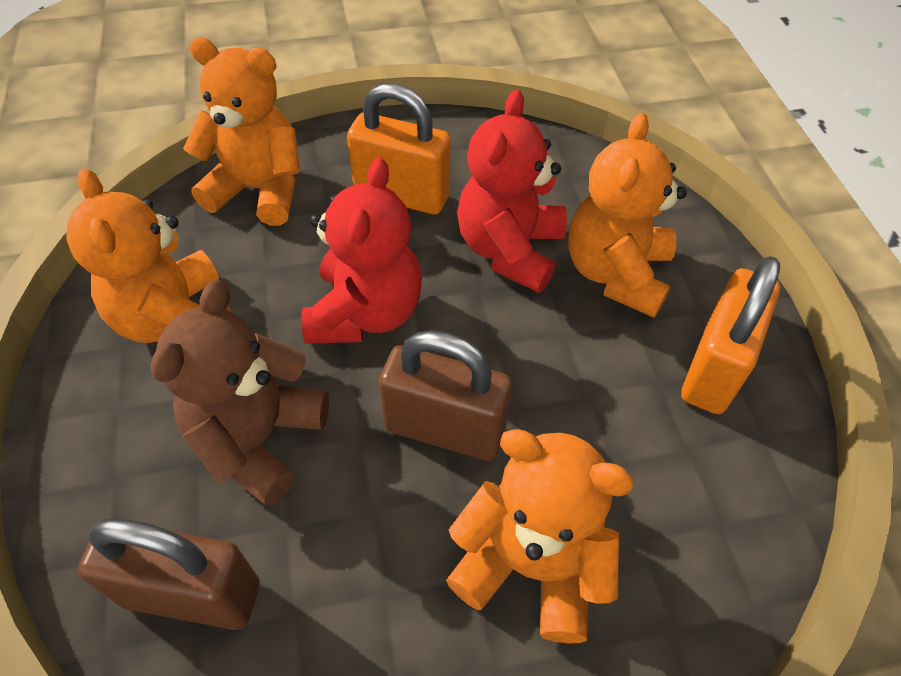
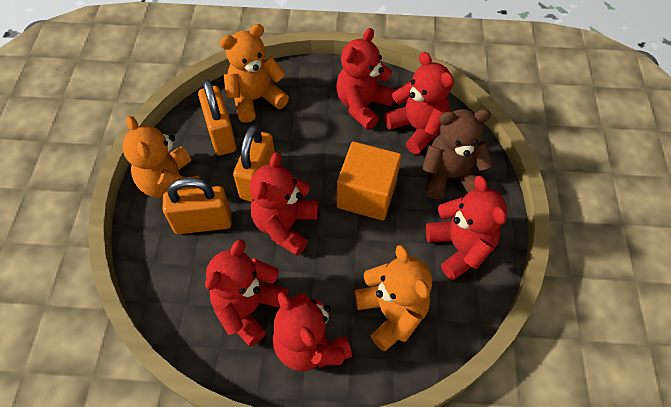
brown padlock: [78,518,260,630] [379,330,512,461] = 2 -> none = 0
orange cube: none = 0 -> [337,142,401,221] = 1
orange padlock: [347,83,451,215] [681,256,780,414] = 2 -> [163,178,232,234] [198,79,237,155] [233,126,275,202] = 3
orange teddy bear: [66,168,231,343] [183,37,300,226] [446,429,634,643] [568,113,687,318] = 4 -> [122,116,200,198] [220,24,289,123] [354,245,432,351] = 3
red teddy bear: [301,158,422,344] [457,90,567,293] = 2 -> [205,239,288,347] [250,152,318,256] [273,292,352,371] [336,28,396,130] [384,52,454,154] [426,176,507,280] = 6

